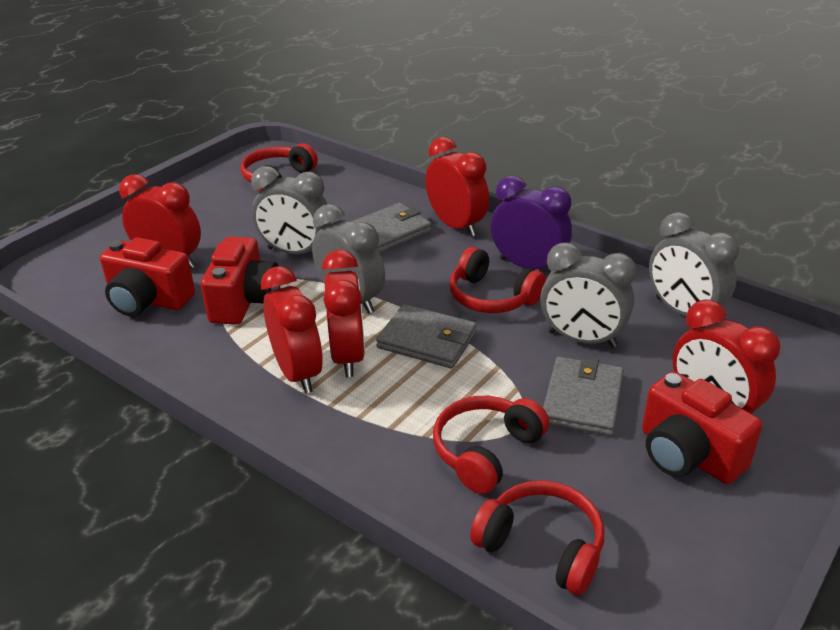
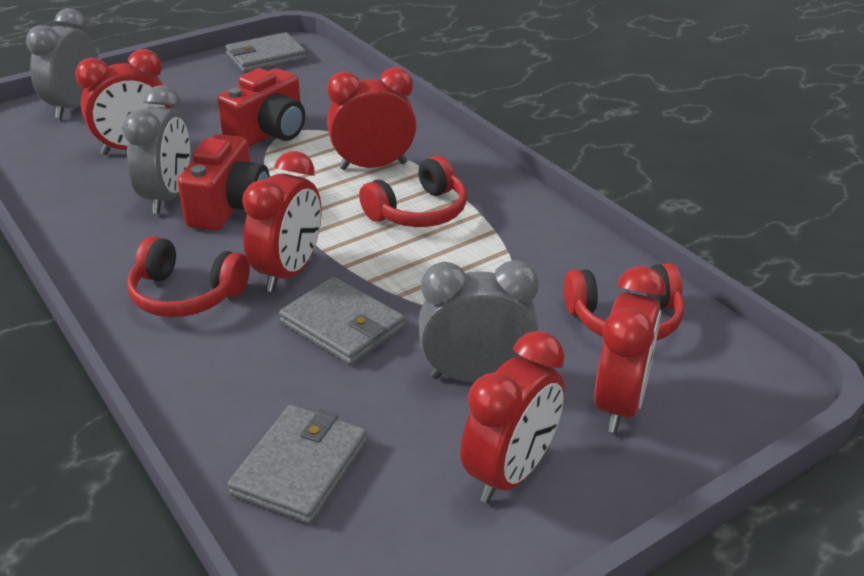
grey clock: [251,166,331,254] [312,204,385,314] [540,243,636,348] [649,212,739,316] = 4 -> [26,8,98,119] [122,85,190,214] [419,260,539,382] = 3
purple clock: [491,176,572,269] = 1 -> none = 0
red camera: [100,237,195,317] [201,236,280,325] [642,371,762,484] = 3 -> [178,134,270,231] [217,68,305,147] = 2
red headphones: [241,143,318,192] [433,396,549,494] [450,247,546,313] [470,480,604,595] = 4 -> [127,236,250,317] [359,155,467,227] [564,263,684,341] = 3

